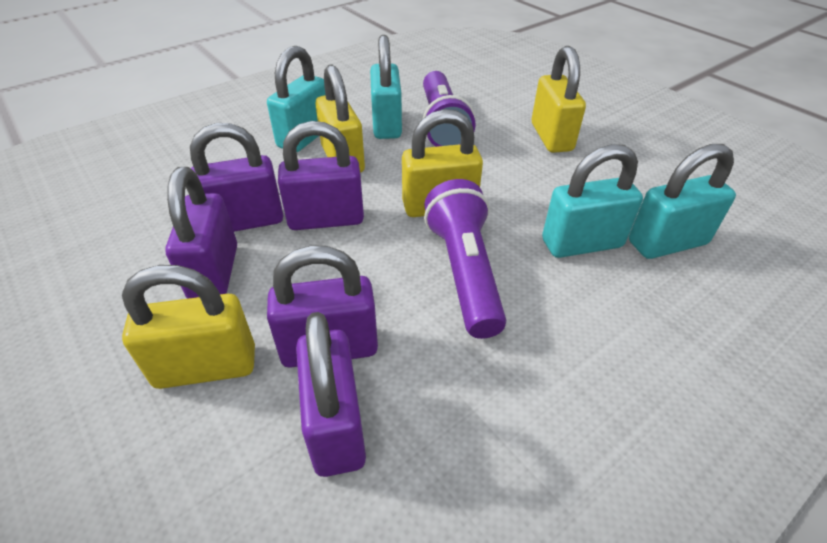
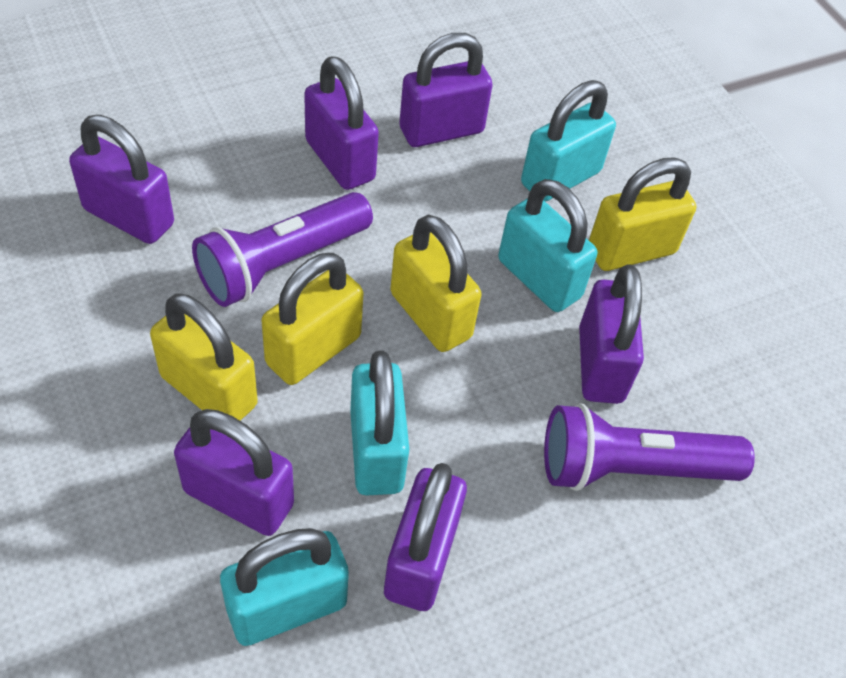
purple padlock: [165,167,237,299] [190,123,283,232] [267,245,378,368] [278,121,364,230] [296,312,366,477] = 5 -> [69,115,174,244] [174,409,294,536] [304,56,379,190] [384,463,467,611] [399,33,493,147] [579,264,644,404] = 6

